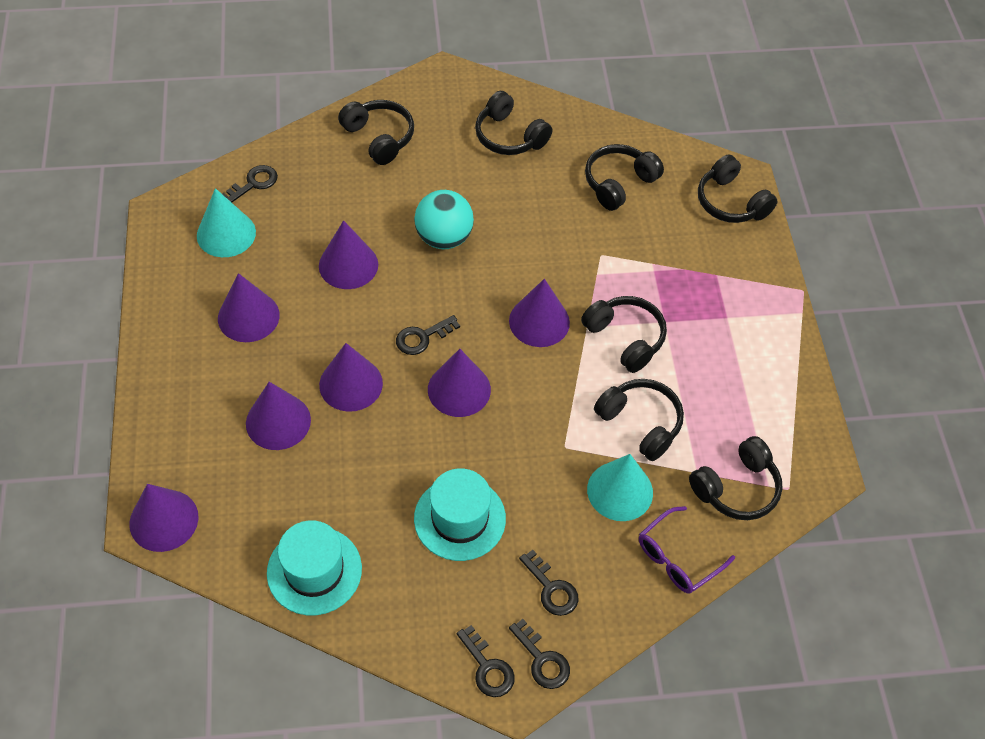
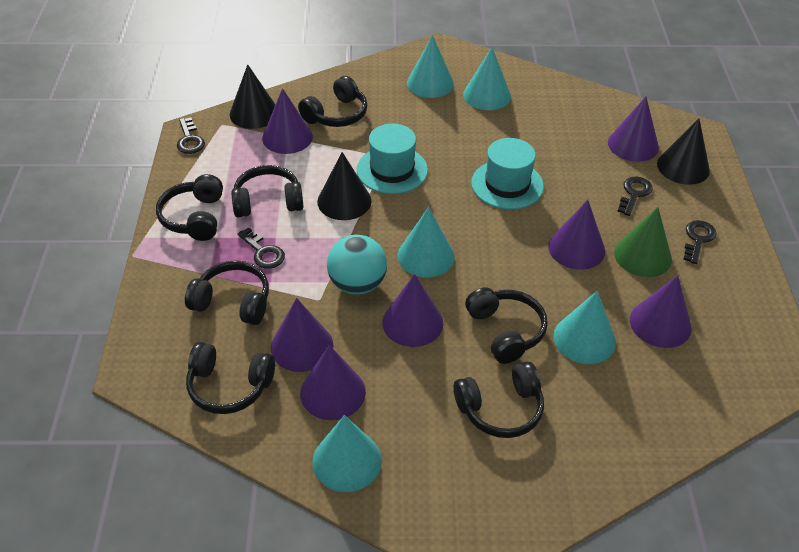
black cone: none = 0 -> [230,64,276,129] [317,152,372,220] [657,118,710,185] = 3
black key: [223,165,278,202] [396,315,460,355] [457,625,515,697] [509,619,570,689] [519,550,578,616] = 5 -> [177,117,205,154] [237,227,285,269] [617,177,653,216] [683,220,717,264] = 4
green cone: none = 0 -> [614,207,672,277] = 1
purple glasses: [639,506,735,594] = 1 -> none = 0
turquoise cone: [197,188,256,257] [587,454,653,521] = 2 -> [312,415,382,492] [398,207,455,278] [407,35,454,98] [463,47,511,110] [553,291,616,364] = 5

